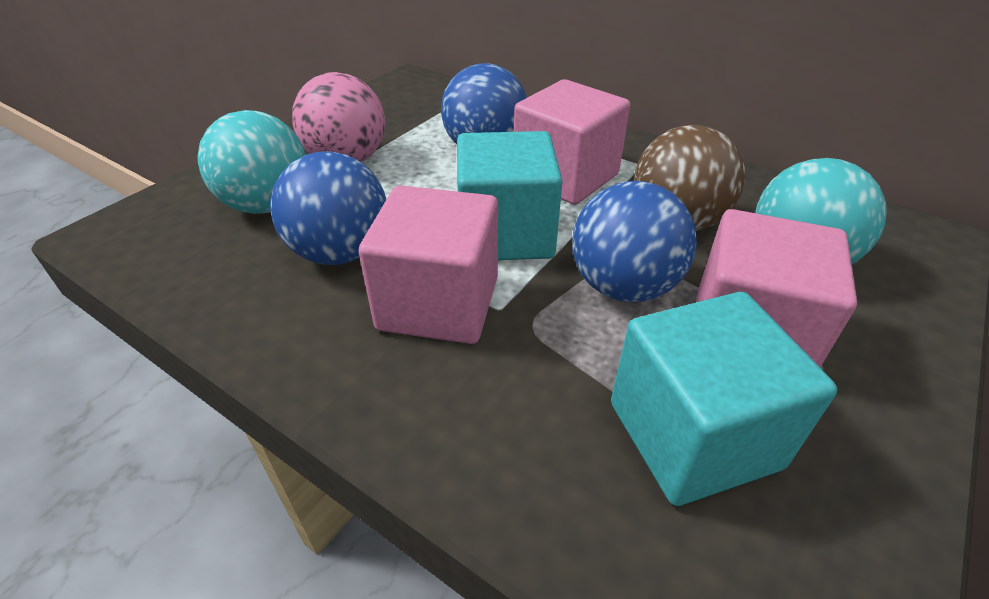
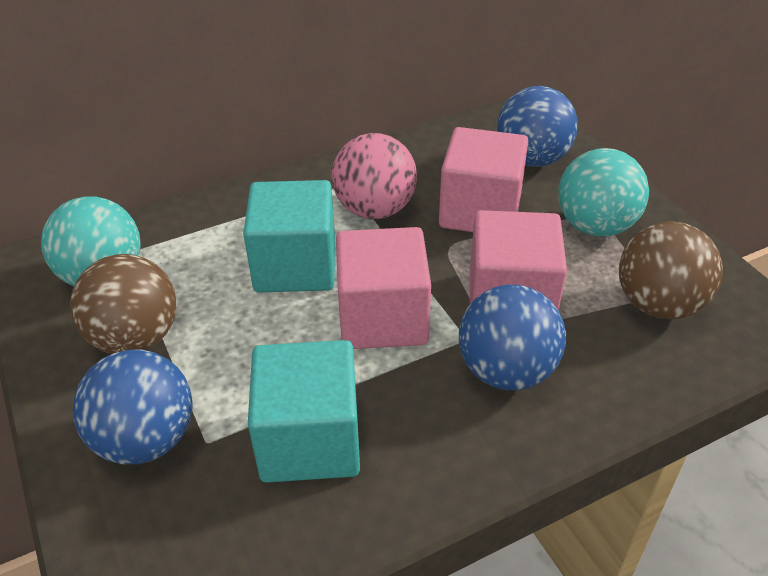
brown ball: [634,125,745,231] = 1 -> [70,254,177,354] [619,221,723,319] = 2

